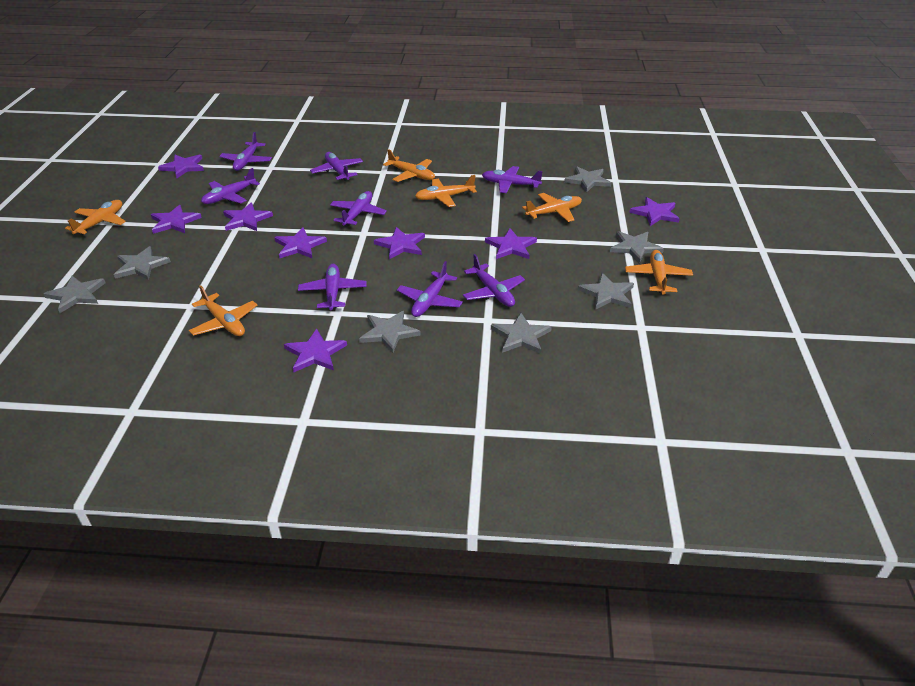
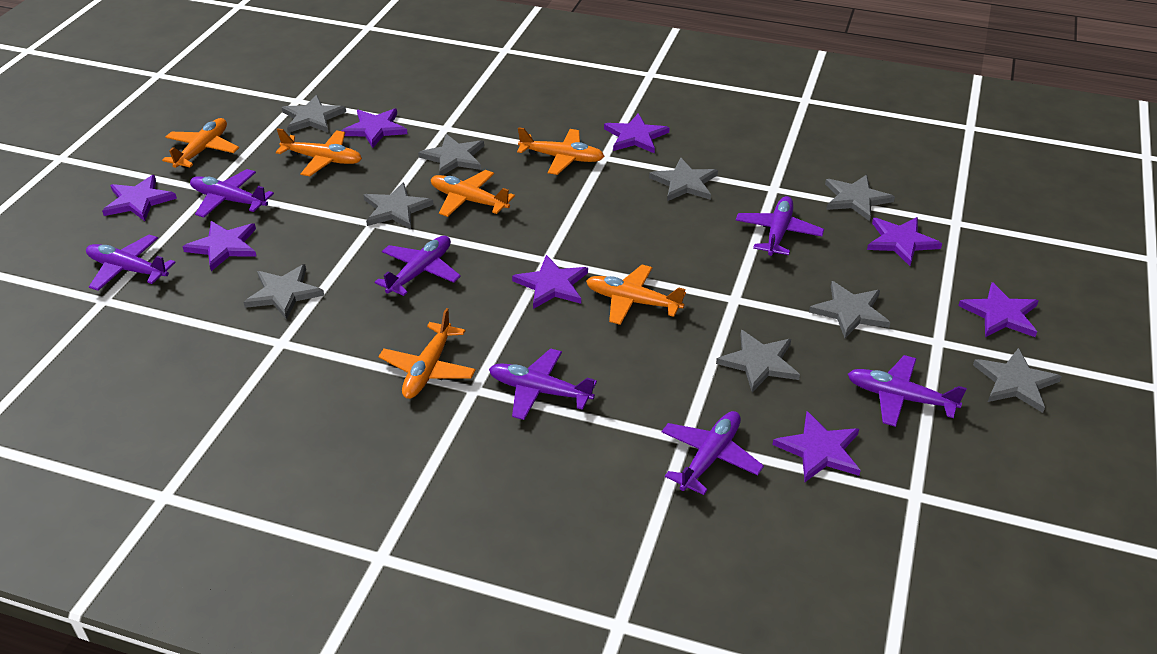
grey star: [44,276,106,313] [114,246,171,280] [359,311,421,353] [491,313,552,354] [564,167,611,193] [578,273,634,310] [610,231,664,263] = 7 -> [243,264,324,320] [281,95,346,133] [363,182,434,229] [418,134,484,175] [649,157,718,201] [716,330,800,392] [809,281,890,338] [825,175,895,221] [973,348,1062,413] = 9
purple plane: [201,168,260,204] [219,132,272,171] [298,264,367,310] [310,152,363,181] [330,191,387,226] [397,261,463,317] [463,254,525,307] [482,166,543,193] = 8 -> [86,235,176,291] [190,169,274,218] [375,236,461,296] [489,348,597,420] [662,411,764,495] [736,196,824,256] [848,355,967,427] = 7

